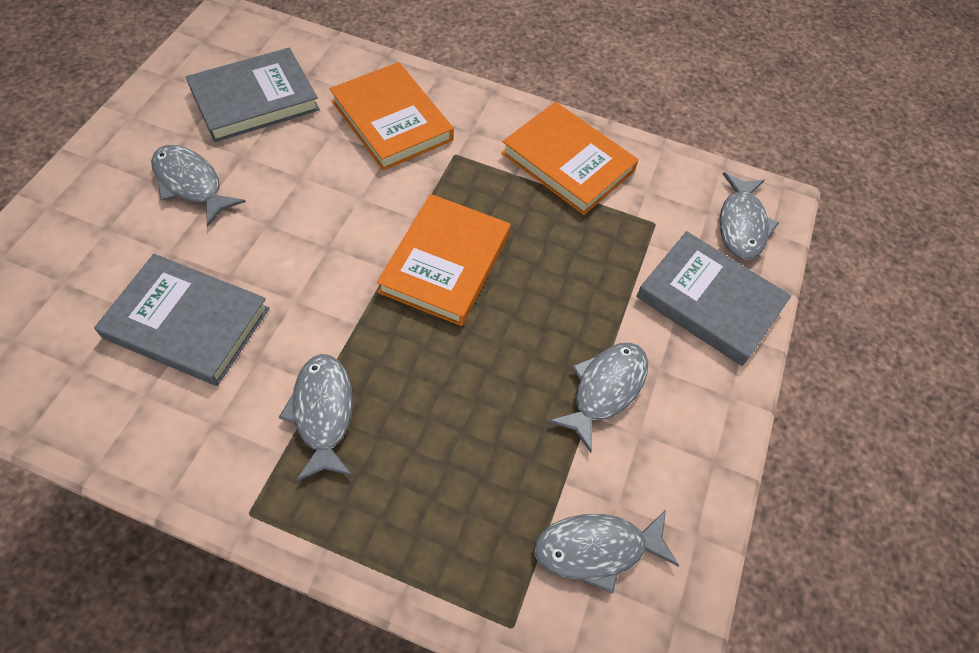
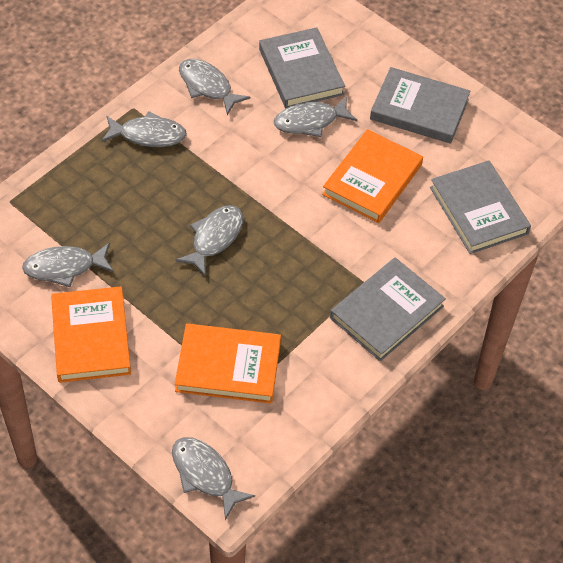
grey book: [94,254,269,386] [186,48,320,142] [636,231,791,366] = 3 -> [259,27,345,108] [330,257,446,361] [370,67,471,144] [430,160,531,254] = 4
grey fish: [151,145,246,226] [279,354,353,482] [534,510,679,594] [548,343,648,453] [720,172,779,260] = 5 -> [22,243,114,287] [102,111,187,147] [172,437,255,520] [175,205,243,276] [179,59,250,115] [274,96,357,137] = 6

